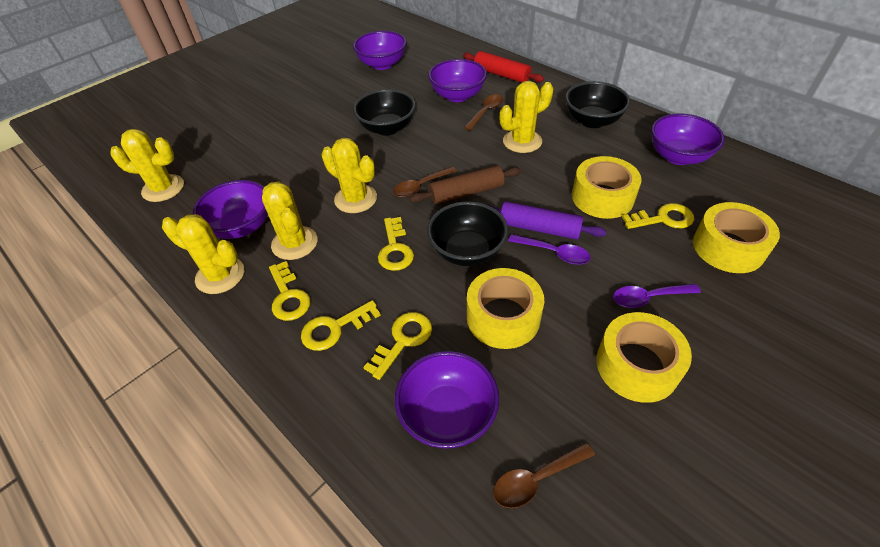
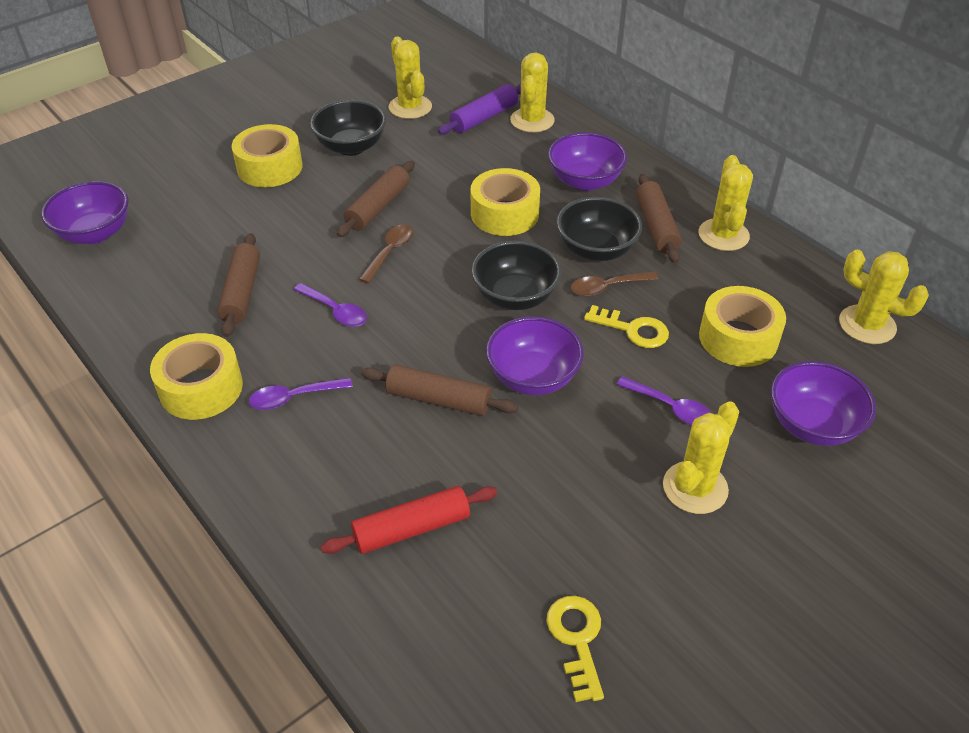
brown rolling pin: [410,165,521,204] = 1 -> [217,233,260,337] [337,161,415,237] [361,364,518,416] [636,174,682,263] = 4
brown spoon: [393,166,457,197] [464,94,503,131] [493,442,595,508] = 3 -> [359,224,414,283] [571,271,658,297] = 2
purple bowl: [193,180,268,239] [353,31,407,70] [395,351,499,449] [428,59,487,102] [651,114,725,165] = 5 -> [41,181,129,244] [486,316,584,395] [548,132,627,191] [771,361,876,446] = 4
purple spoon: [508,234,591,265] [613,284,701,308] = 2 -> [249,378,353,410] [294,283,367,327] [616,376,711,425] = 3
yellow key: [269,261,310,321] [301,300,381,351] [363,312,432,380] [378,217,414,271] [622,203,694,229] = 5 -> [546,596,604,702] [584,305,669,348] = 2

